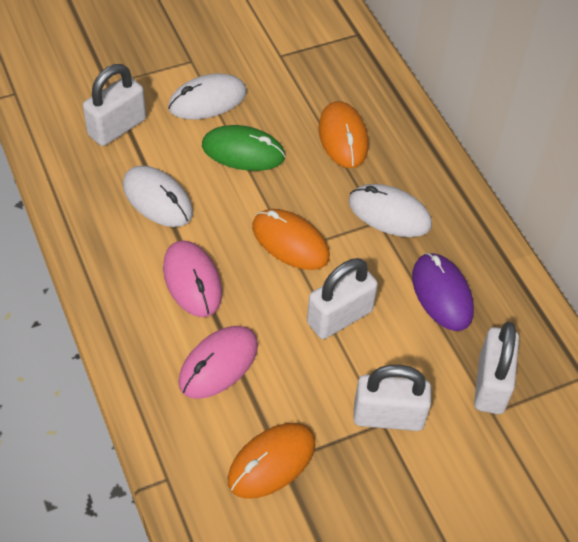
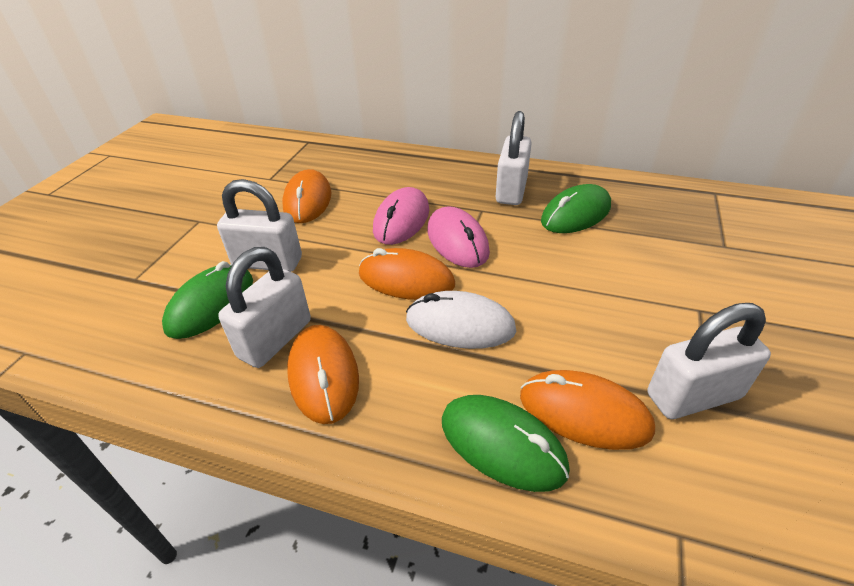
green mouse: [202,125,286,171] = 1 -> [162,261,253,339] [442,395,570,492] [541,184,611,233] = 3
orange mouse: [227,423,316,499] [252,209,330,270] [318,101,368,168] = 3 -> [282,169,331,223] [287,325,359,424] [359,248,455,300] [520,370,655,450] = 4
purple mouse: [412,253,474,331] = 1 -> none = 0
white mouse: [123,166,193,227] [168,73,247,119] [349,184,432,237] = 3 -> [406,291,516,349] = 1

